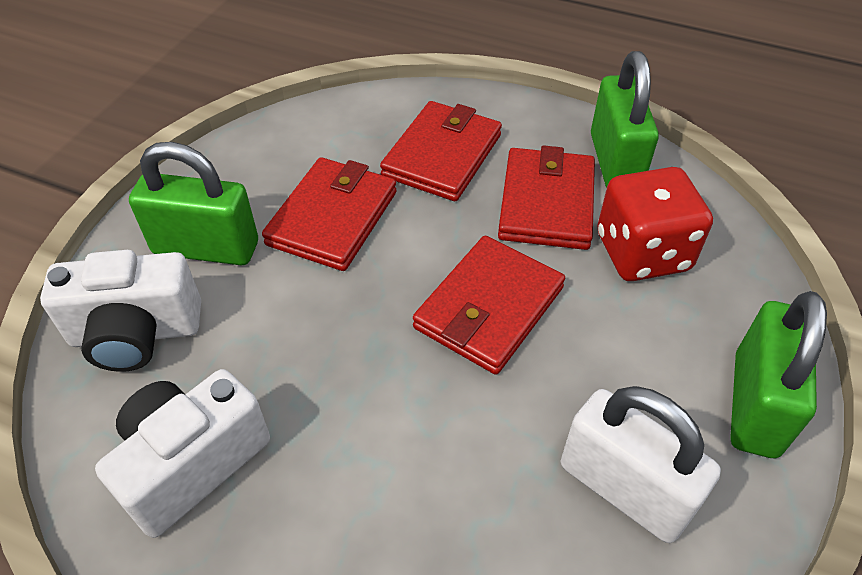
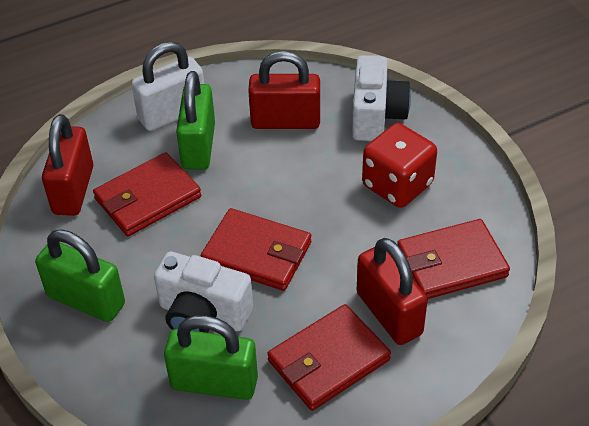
red padlock: none = 0 -> [42,114,93,216] [248,51,320,129] [357,238,428,345] = 3

